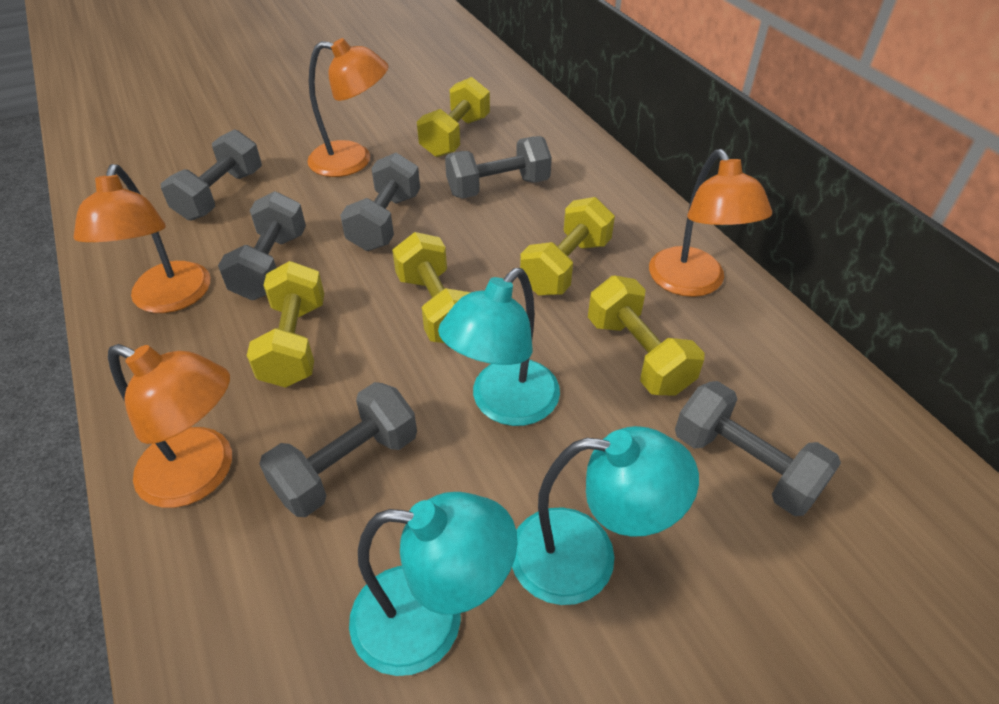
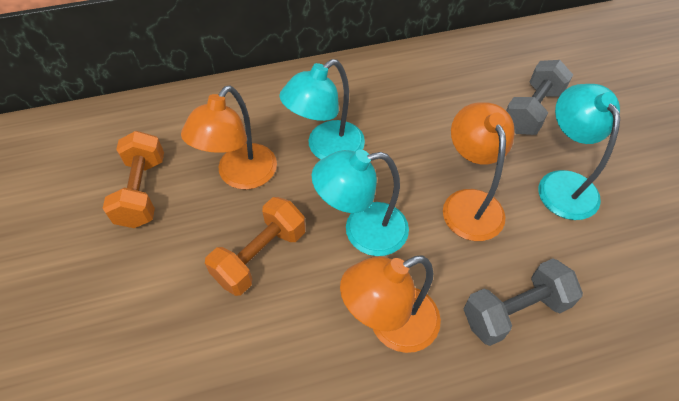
grey dumbbell: [161,129,262,221] [218,191,306,300] [259,382,417,517] [340,153,420,251] [445,136,552,198] [675,381,841,516] = 6 -> [464,258,583,346] [506,60,573,135] = 2
orange dumbbell: none = 0 -> [102,131,164,228] [205,197,306,296] = 2
orange lamp: [74,164,210,313] [108,344,232,508] [307,38,389,177] [649,149,772,297] = 4 -> [181,85,277,189] [340,255,441,353] [443,102,515,241] = 3
yellow dumbbell: [247,261,324,388] [392,232,471,343] [417,77,490,157] [520,197,615,296] [588,276,705,396] = 5 -> none = 0

